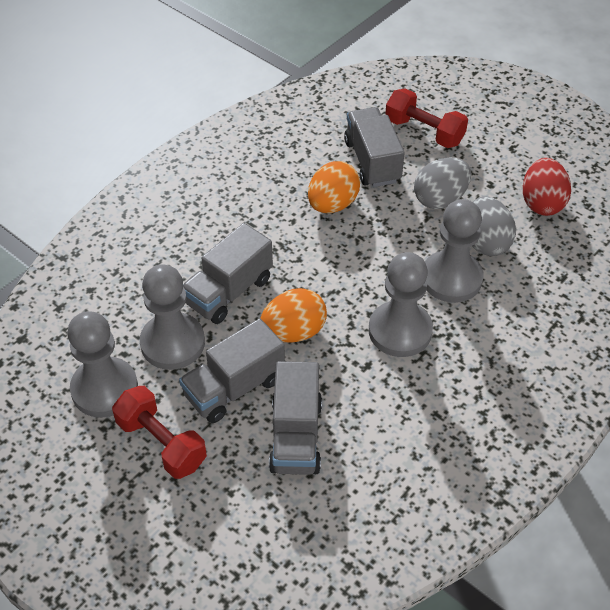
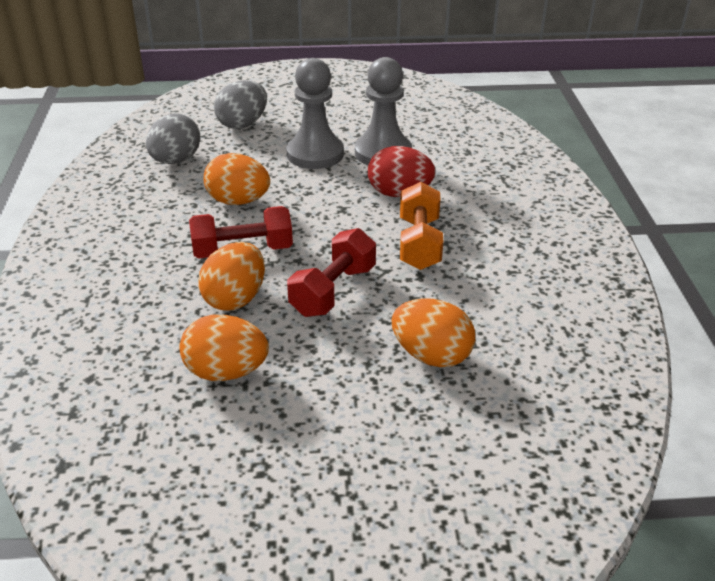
grey pawn: [67,311,138,418] [140,264,205,370] [369,252,433,357] [425,199,484,303] = 4 -> [286,58,344,169] [355,57,412,165] = 2
grey truck: [179,319,285,423] [183,223,273,324] [269,361,322,475] [344,107,405,187] = 4 -> none = 0
orange dumbbell: none = 0 -> [400,182,443,270] = 1
orange egg: [260,288,327,343] [308,161,360,213] = 2 -> [179,315,269,381] [198,242,265,311] [204,153,270,205] [392,298,475,367] = 4

